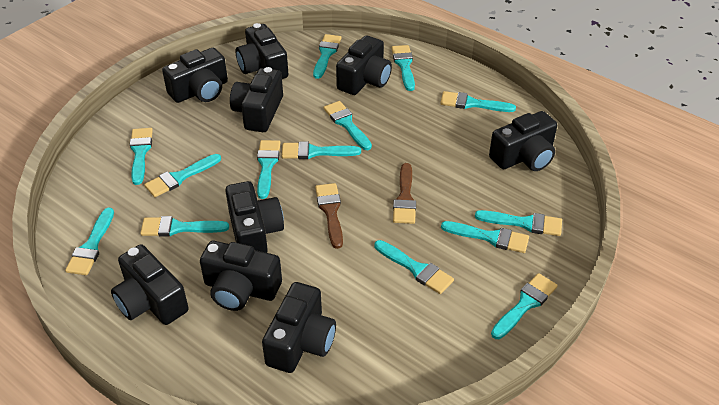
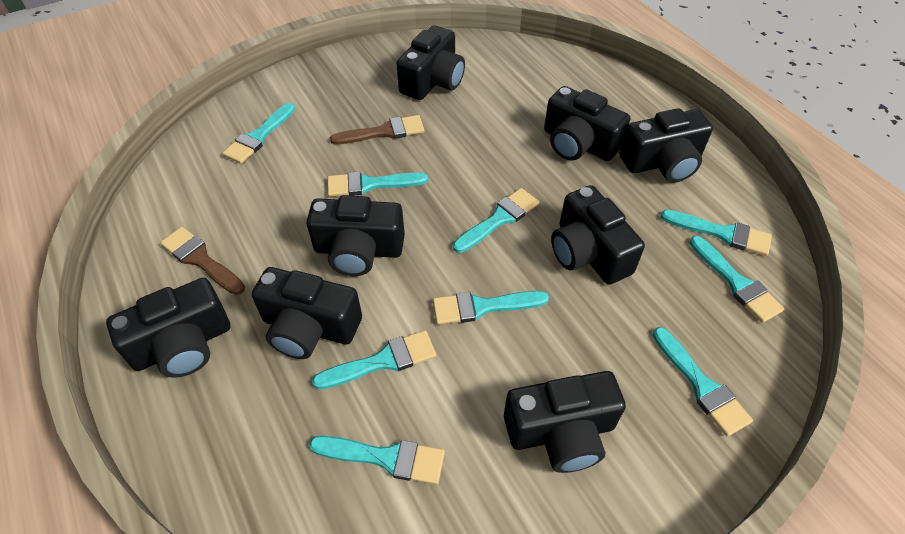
black camera: [111,244,189,325] [162,48,228,103] [200,241,282,311] [225,181,284,253] [230,67,283,132] [236,23,289,79] [262,282,336,373] [336,35,392,95] [489,111,557,171] = 9 -> [106,278,230,378] [252,267,362,359] [306,195,405,276] [397,25,465,100] [504,371,626,473] [544,86,630,161] [551,185,645,284] [620,108,713,183] = 8
turquoise brush: [65,208,114,275] [130,128,153,185] [140,216,229,237] [144,154,221,197] [257,140,280,199] [282,142,361,159] [313,34,341,79] [323,101,372,150] [375,240,454,294] [392,45,415,91] [440,91,516,112] [441,221,529,253] [475,210,562,236] [491,273,558,339] = 14 -> [222,103,295,164] [309,436,445,484] [312,330,436,389] [327,172,428,197] [433,291,549,325] [453,188,539,253] [653,327,753,436] [661,210,772,256] [690,236,784,323] = 9

